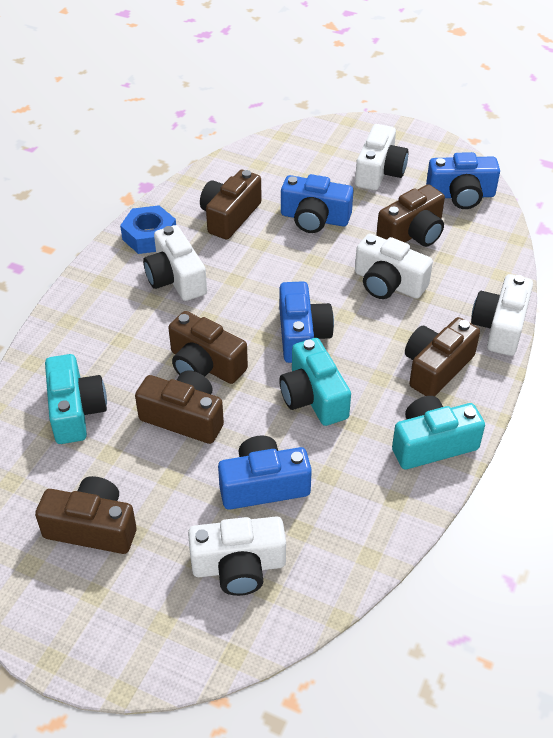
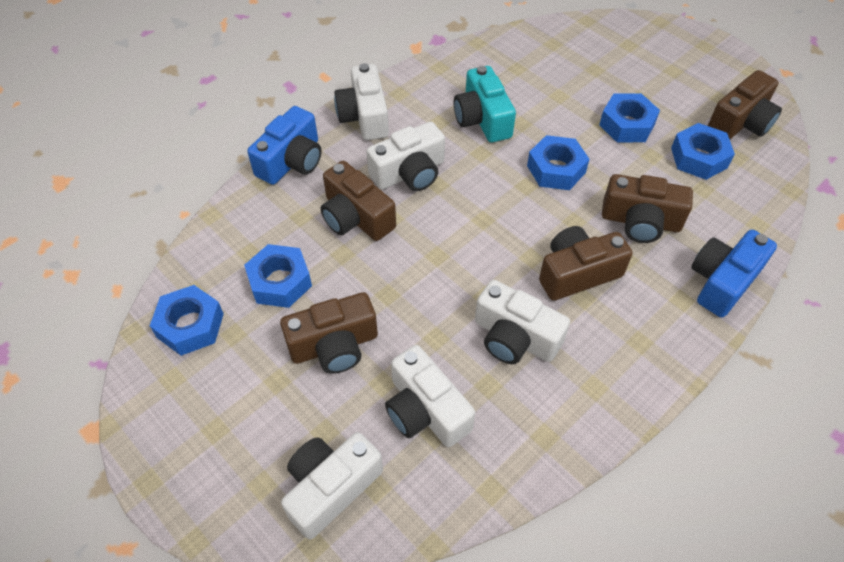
blue camera: [218,435,312,510] [279,281,334,363] [281,174,353,233] [426,152,500,209] = 4 -> [247,106,321,185] [691,230,777,317] = 2
blue nut: [120,205,176,254] = 1 -> [150,285,224,356] [244,244,312,308] [527,135,589,190] [599,93,660,143] [671,123,735,180] = 5
brown camera: [35,476,137,554] [135,370,224,444] [168,311,248,384] [200,170,262,239] [376,184,445,247] [405,317,480,396] = 6 -> [280,292,378,374] [321,161,396,241] [539,226,633,301] [602,174,693,243] [708,70,782,139] = 5
turquoise camera: [45,354,107,444] [279,338,351,426] [392,396,485,469] = 3 -> [454,66,516,143] = 1

